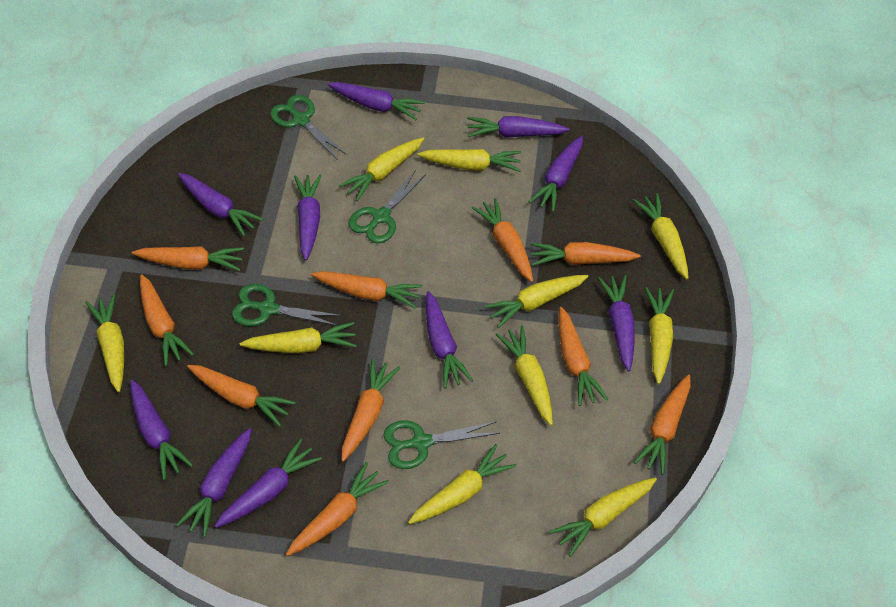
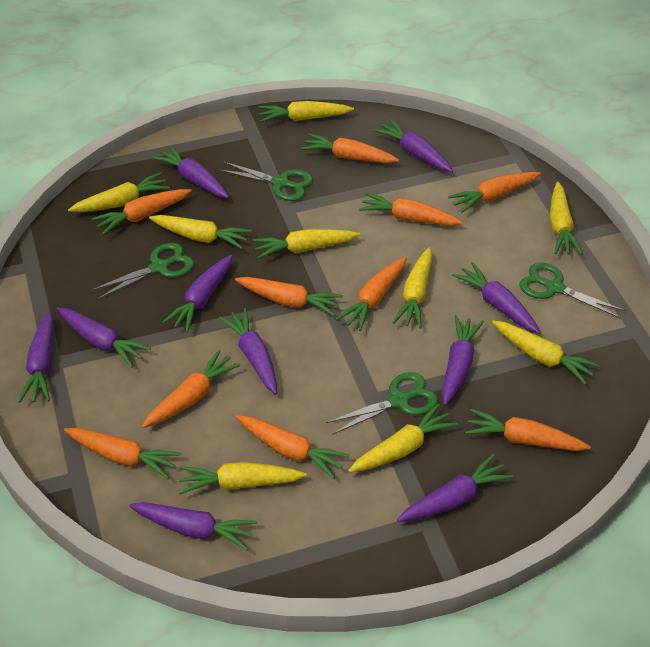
yellow carrot: [85,294,124,392] [240,322,357,353] [339,138,424,201] [408,444,516,524] [417,149,521,172] [484,275,588,328] [495,326,553,426] [550,478,657,557] [633,193,689,279] [645,287,674,384] = 10 -> [68,172,170,212] [149,215,251,249] [179,462,306,494] [253,229,360,259] [259,101,354,122] [348,404,458,473] [392,247,432,329] [492,320,600,385] [550,182,583,254] = 9

